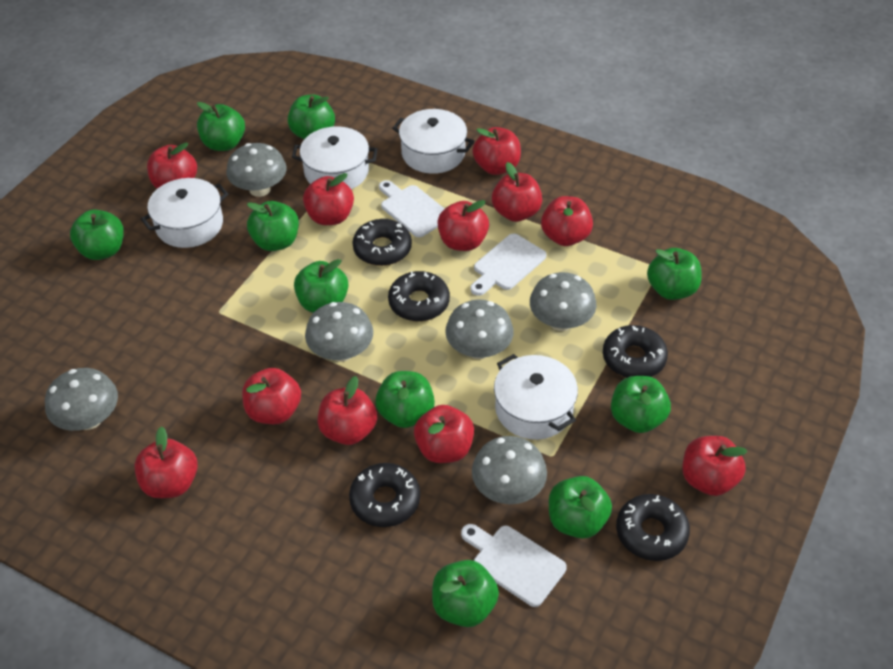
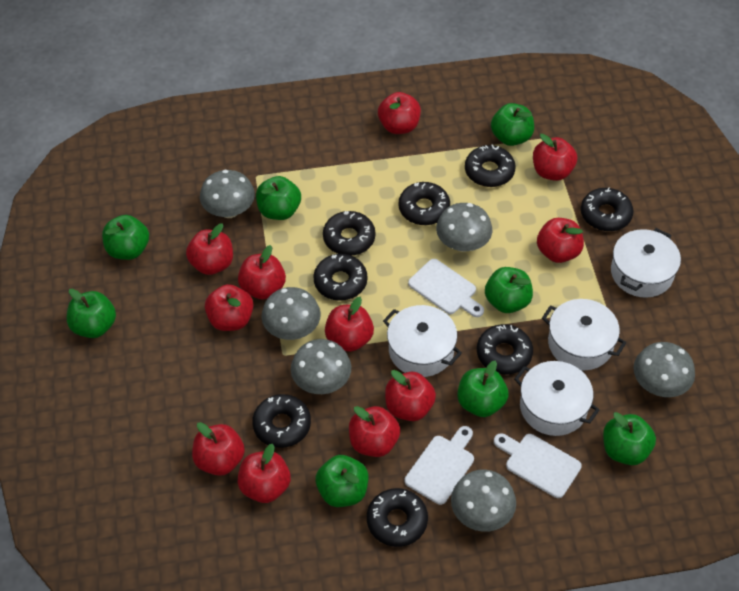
black donut: [349,463,420,527] [353,219,412,266] [388,271,450,322] [603,325,668,378] [616,494,690,561] = 5 -> [252,394,311,448] [313,254,368,301] [323,211,375,256] [367,488,428,547] [399,182,450,225] [465,144,516,187] [477,324,533,375] [581,187,634,231] = 8
green apple: [70,209,124,260] [197,102,245,151] [247,201,299,251] [288,94,335,139] [294,259,348,313] [375,371,435,428] [432,560,499,627] [549,476,612,539] [611,376,671,433] [647,248,702,300] = 10 -> [67,289,116,338] [102,215,149,260] [256,176,301,220] [316,455,368,507] [457,361,508,417] [485,267,533,313] [491,103,534,146] [603,412,656,465] = 8

